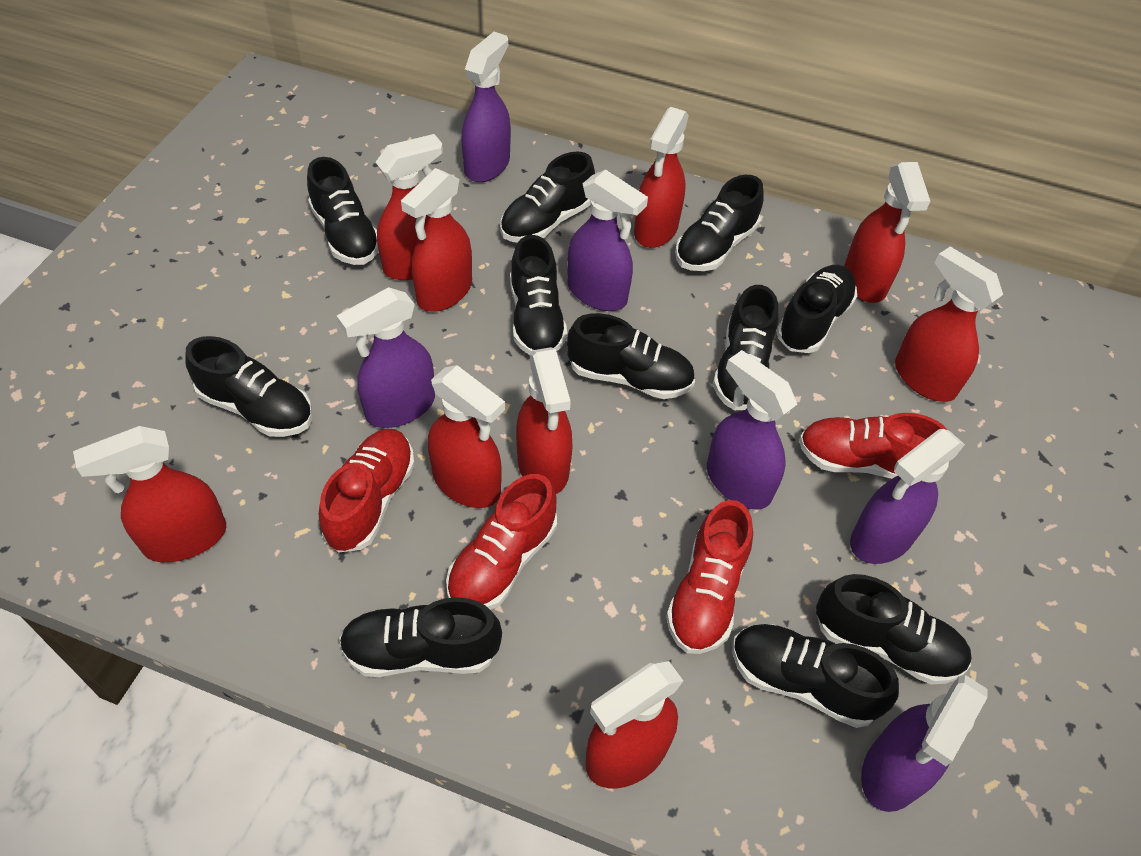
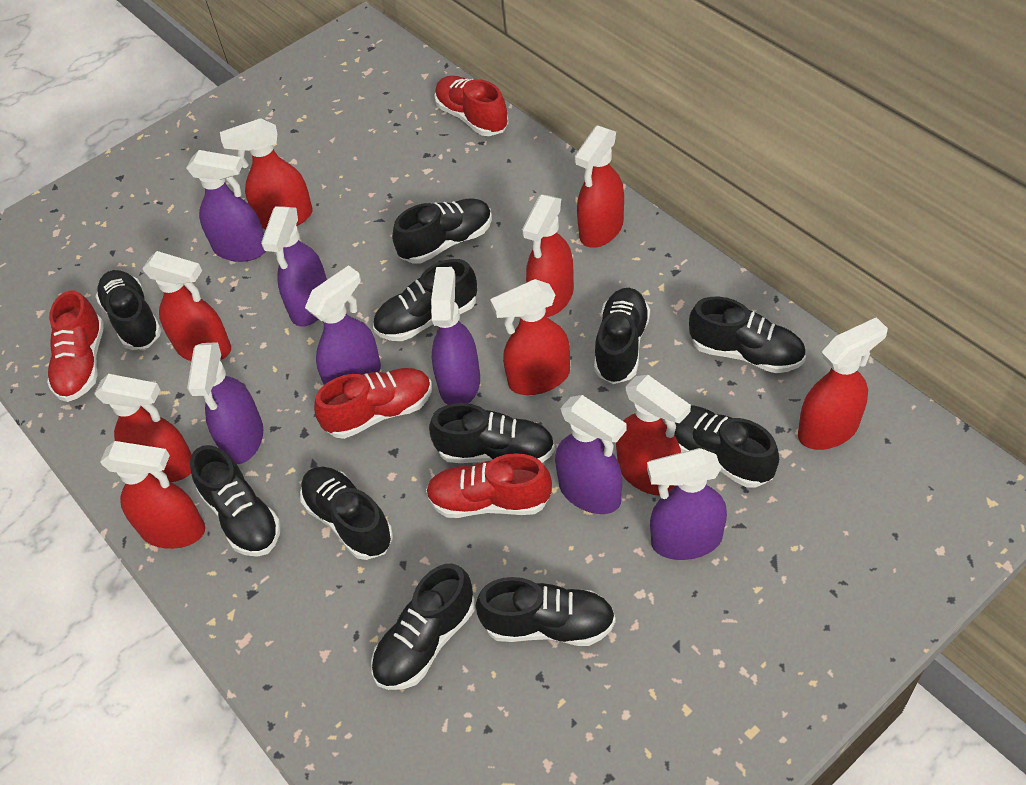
purple spray bottle: [337,287,435,428] [461,32,511,182] [567,169,648,311] [707,350,797,510] [850,429,965,564] [861,675,988,812] = 6 -> [186,150,266,262] [187,342,263,464] [261,206,327,326] [305,265,381,385] [431,267,480,405] [555,395,627,514] [647,448,727,560] = 7

